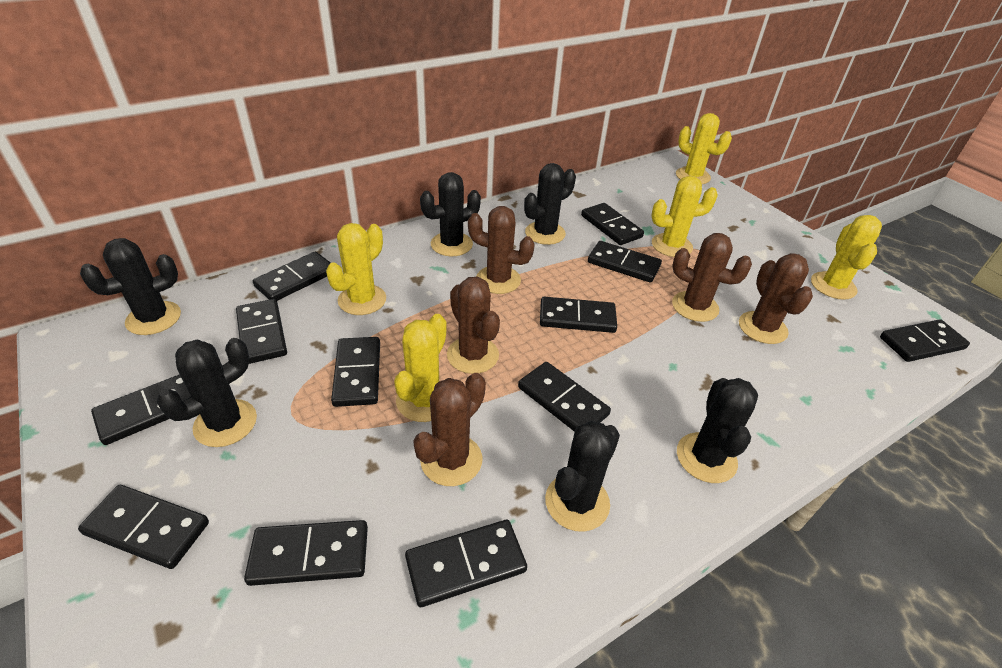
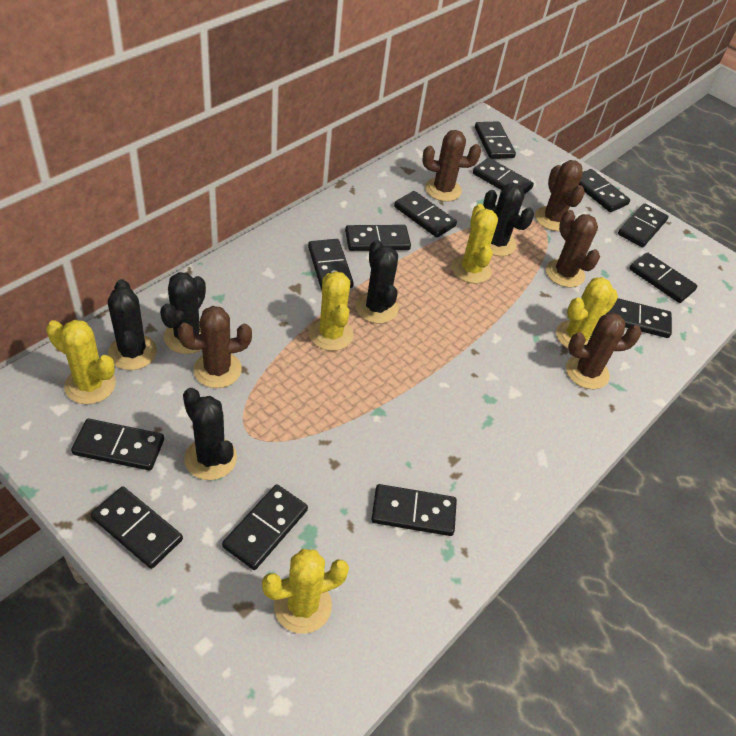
black cactus: [80,238,181,335] [157,338,257,447] [420,172,481,256] [524,163,576,245] [545,421,620,532] [677,378,758,483] = 6 -> [108,279,157,370] [160,272,206,354] [183,388,237,480] [355,240,398,324] [483,183,534,256] = 5
black domino: [78,485,209,569] [91,374,191,445] [236,299,287,364] [244,520,368,586] [253,252,330,301] [331,337,380,407] [405,520,527,607] [518,362,611,432] [540,297,617,333] [581,203,644,245] [588,241,662,283] [880,319,970,362] = 12 -> [71,419,164,471] [91,486,183,569] [222,484,308,570] [308,239,354,290] [345,225,411,251] [371,484,457,536] [394,191,457,238] [473,158,534,194] [475,121,516,159] [579,169,630,212] [605,298,672,338] [618,203,669,247] [629,252,698,303] = 13

